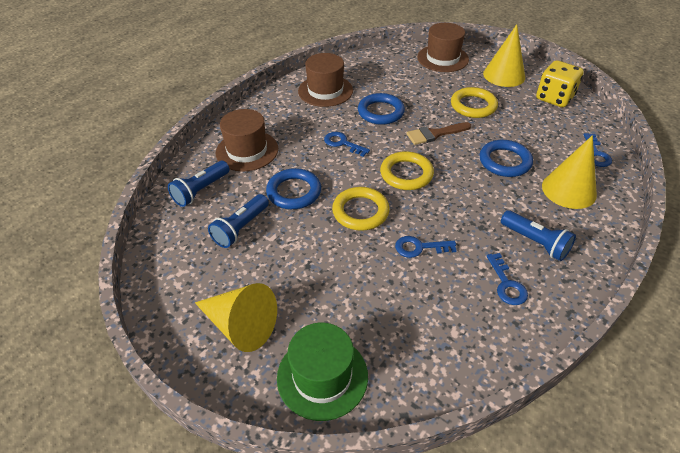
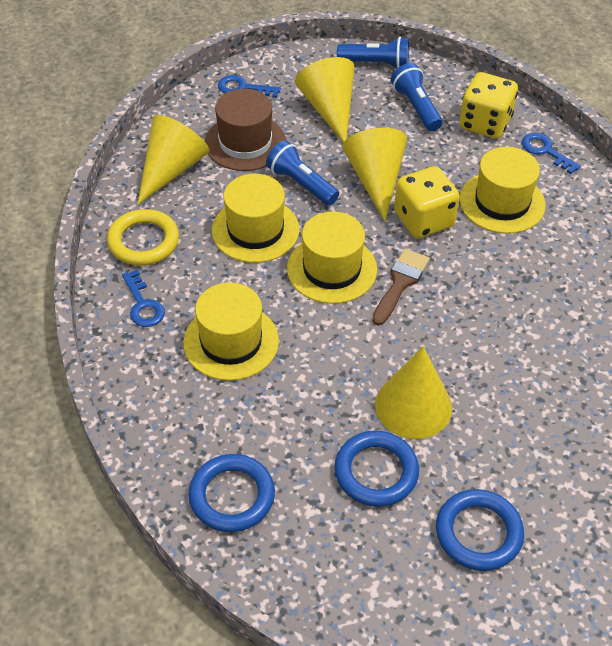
blue key: [324,132,370,157] [395,236,457,258] [487,253,528,305] [583,133,612,167] = 4 -> [122,270,165,327] [218,75,281,98] [522,133,581,174] = 3
brown hat: [215,109,278,171] [298,53,353,107] [417,23,469,72] = 3 -> [205,89,286,171] = 1
green hat: [277,323,368,421] = 1 -> none = 0
yellow cone: [195,283,277,352] [483,24,525,87] [542,135,597,209] = 3 -> [137,115,209,205] [295,57,355,143] [342,128,408,221] [375,346,452,439] = 4
yellow dice: [536,60,584,107] = 1 -> [394,166,460,238] [459,72,518,139] = 2
yellow hat: none = 0 -> [183,282,279,381] [212,174,299,263] [287,212,377,304] [460,147,546,234] = 4
yellow ring: [332,187,390,231] [380,151,434,190] [451,87,498,118] = 3 -> [107,209,179,266] = 1

